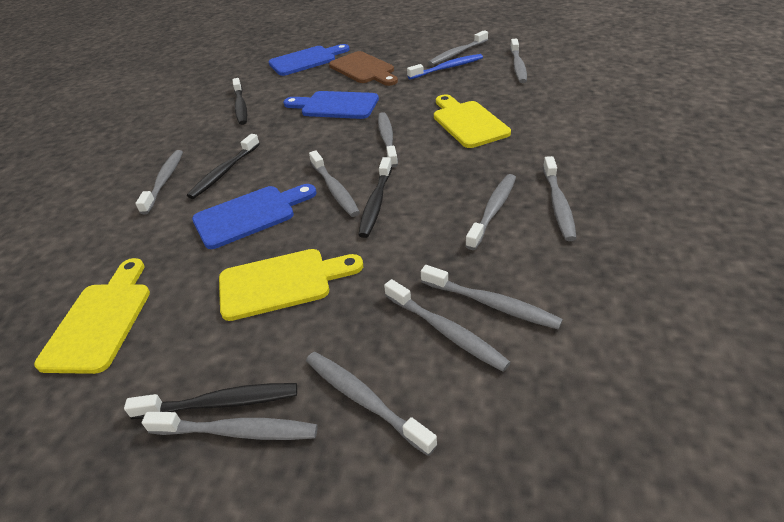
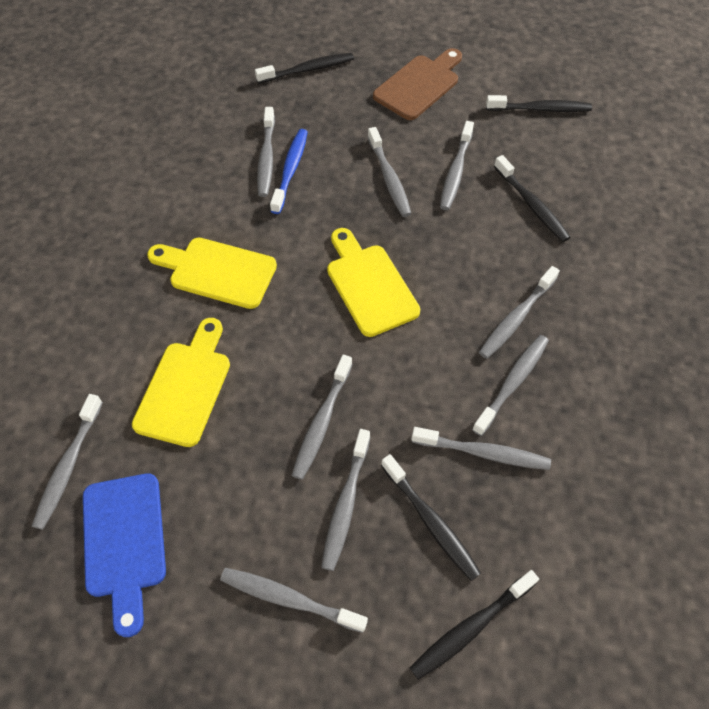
black toothbrush: [124,383,297,419] [187,134,260,199] [232,78,247,125] [358,157,392,238] = 4 -> [255,53,354,84] [381,454,481,581] [410,570,539,680] [486,95,592,112] [494,155,571,242] = 5
blue cutting board: [192,184,317,249] [268,44,350,76] [283,91,379,119] = 3 -> [83,473,166,637] = 1
grey toothbrush: [135,150,183,214] [142,411,318,440] [306,352,437,456] [309,150,360,217] [378,112,398,168] [384,279,511,372] [421,265,563,330] [428,30,488,66] [465,174,516,250] [510,39,527,83] [543,156,577,241] = 11 -> [32,394,103,530] [220,568,368,633] [257,107,275,197] [292,355,352,480] [321,429,370,571] [368,127,411,217] [411,427,551,470] [440,121,474,210] [472,335,549,436] [479,266,560,359] = 10

